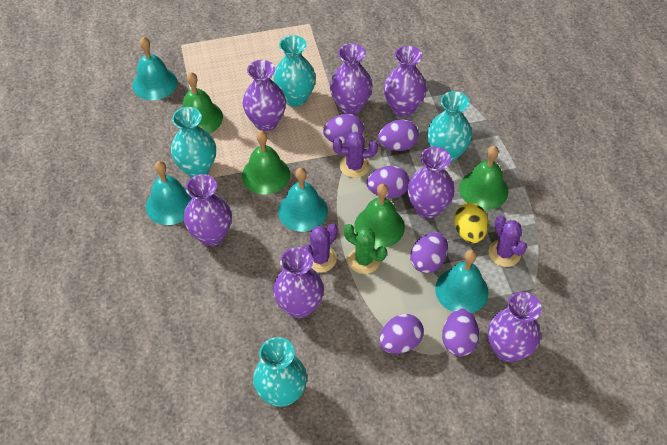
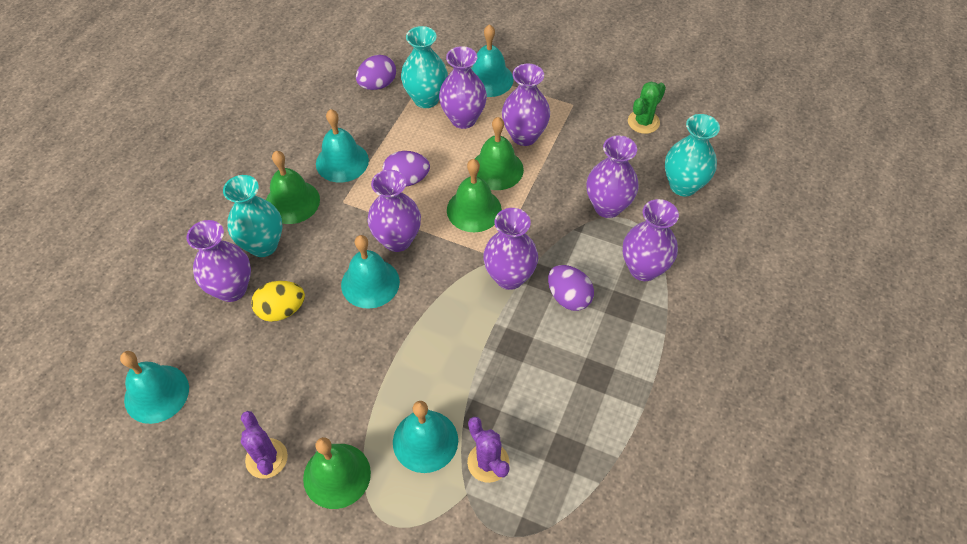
purple cactus: [302,223,338,273] [333,131,378,178] [488,215,527,267] = 3 -> [241,411,288,479] [467,417,510,483] = 2
purple egg: [323,114,364,145] [366,166,410,198] [378,119,419,151] [379,314,424,354] [410,232,448,273] [442,308,479,356] = 6 -> [356,55,396,90] [382,151,430,186] [548,265,594,311] = 3
turquoise bell: [132,37,177,100] [146,161,192,225] [278,167,328,232] [435,250,489,313] = 4 -> [120,351,189,424] [316,109,369,183] [341,235,400,309] [393,401,458,473] [471,24,514,97] = 5
turquoise vase: [171,107,216,178] [253,337,307,407] [273,35,316,107] [427,91,472,162] = 4 -> [223,175,283,257] [401,26,448,108] [665,114,720,197] = 3

